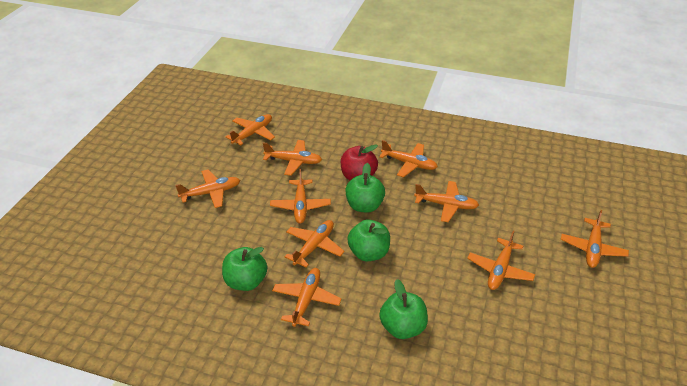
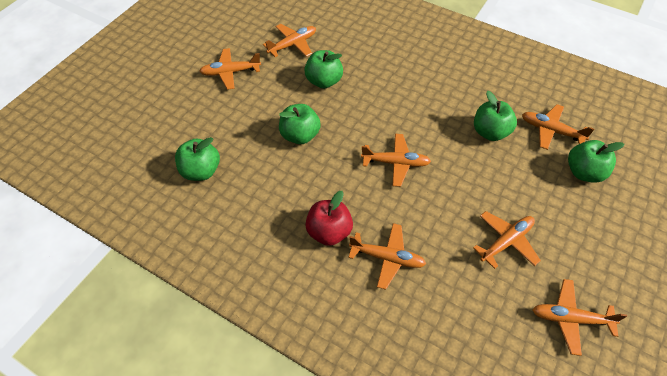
green apple: [222,247,267,291] [345,163,385,213] [347,220,390,261] [379,279,428,339] = 4 -> [175,137,220,181] [279,104,321,144] [304,50,343,88] [474,91,517,141] [568,140,624,183] = 5
orange plane: [175,169,240,208] [226,114,275,145] [263,140,322,176] [270,169,331,224] [272,268,342,327] [284,220,344,268] [379,140,438,177] [414,181,479,222] [467,230,535,290] [561,210,629,268] = 10 -> [199,48,261,90] [263,24,316,57] [348,223,426,290] [361,134,431,187] [473,211,541,269] [522,104,594,150] [532,279,627,356] = 7

